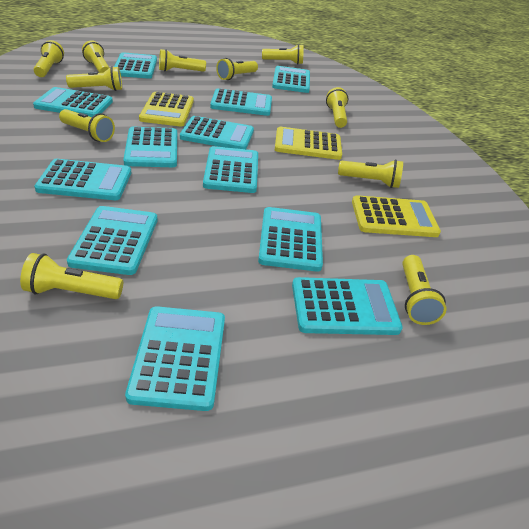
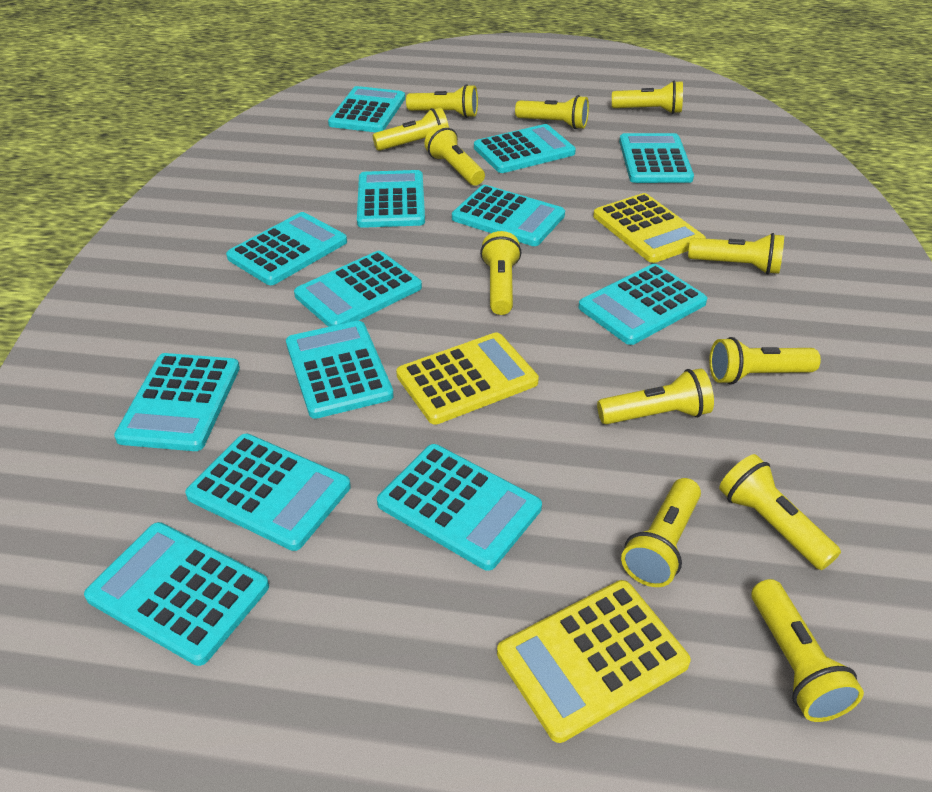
turquoise calculator: [33,87,113,117] [34,159,131,200] [67,206,157,275] [114,52,157,79] [123,127,177,167] [125,306,225,411] [180,116,254,149] [203,146,258,193] [210,88,272,116] [258,207,323,272] [272,66,310,93] [292,277,403,335] = 12 -> [84,522,269,666] [114,353,240,451] [185,434,351,551] [226,212,347,285] [286,321,394,419] [294,251,422,327] [328,86,405,132] [357,170,425,228] [377,444,542,571] [452,185,565,246] [474,124,576,173] [578,264,707,345] [619,133,694,183] = 13
yellow flashlight: [20,253,123,299] [34,40,64,77] [59,109,115,142] [66,66,122,91] [82,41,109,73] [159,49,206,72] [216,58,258,80] [262,44,304,65] [326,87,348,128] [338,159,403,188] [402,255,446,325] = 11 -> [373,108,449,151] [406,84,478,118] [424,125,485,186] [480,231,521,315] [515,95,589,129] [597,368,714,424] [612,81,683,114] [621,478,701,587] [688,233,784,274] [709,337,821,385] [719,454,841,570] [751,579,864,722] = 12

